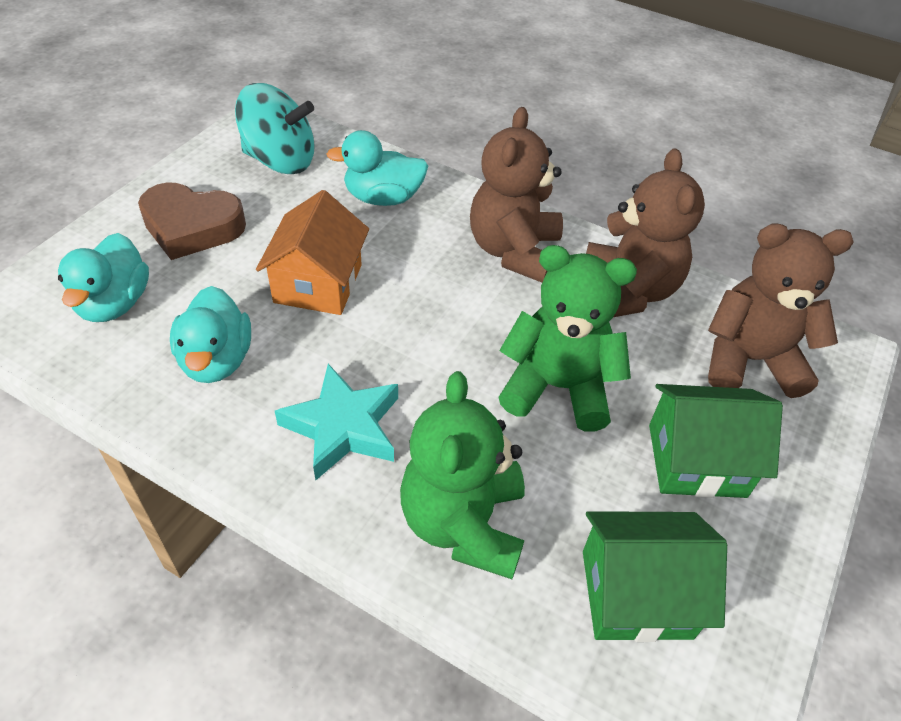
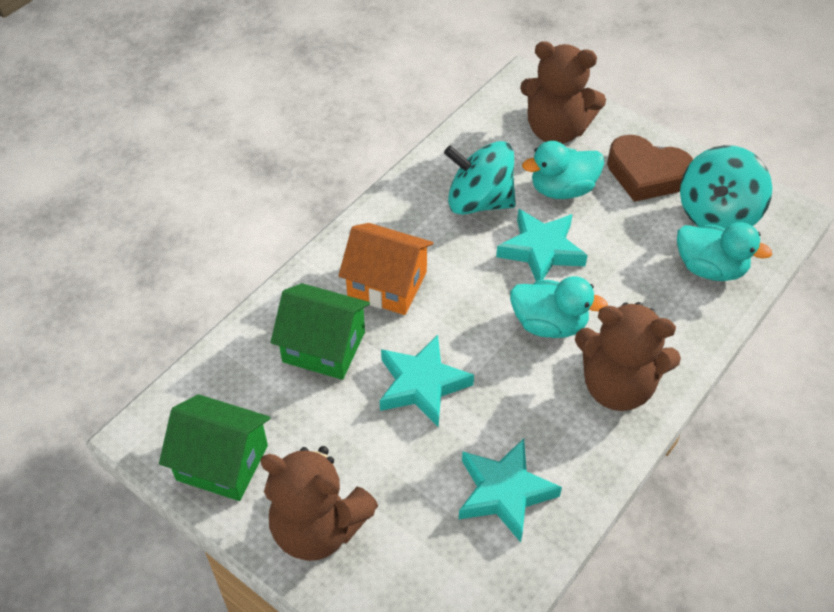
green teddy bear: [400,371,525,579] [498,245,637,432] = 2 -> none = 0
turquoise spinning top: [235,83,315,174] = 1 -> [444,141,516,215] [680,145,772,229] = 2
turquoise star: [275,364,398,480] = 1 -> [380,335,474,427] [459,439,562,542] [496,209,588,281] = 3

